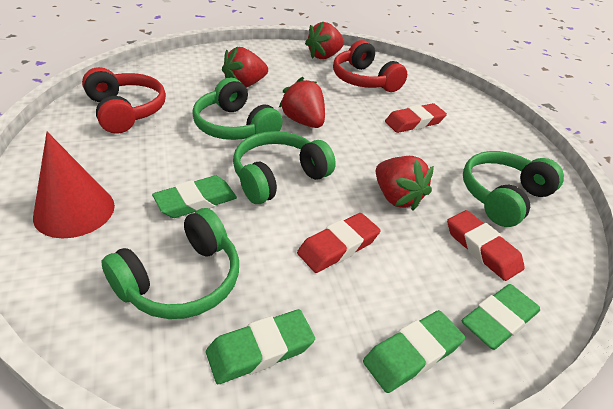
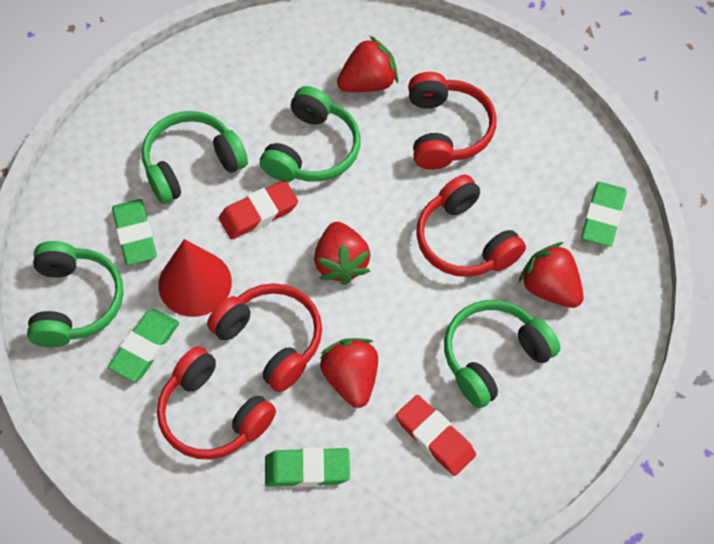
red eraser: [297,213,380,273] [385,103,447,133] [447,210,525,281] = 3 -> [219,180,298,240] [396,395,476,476] = 2
red headphones: [82,67,166,134] [333,40,407,92] = 2 -> [157,346,276,460] [207,283,322,392] [408,72,497,170] [416,174,526,277] = 4

